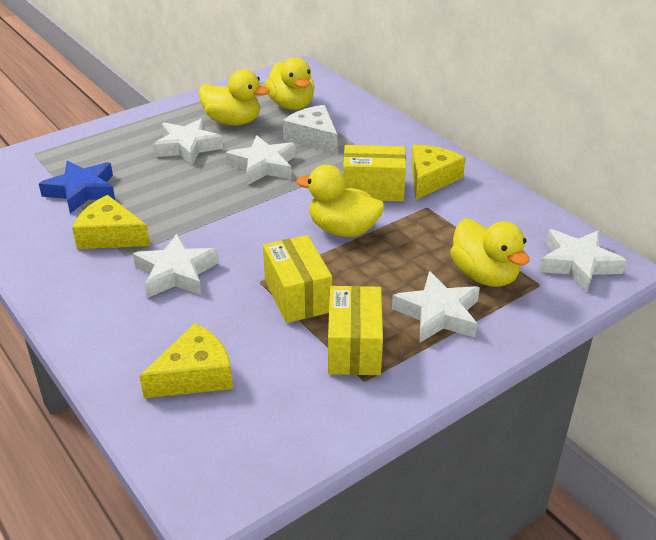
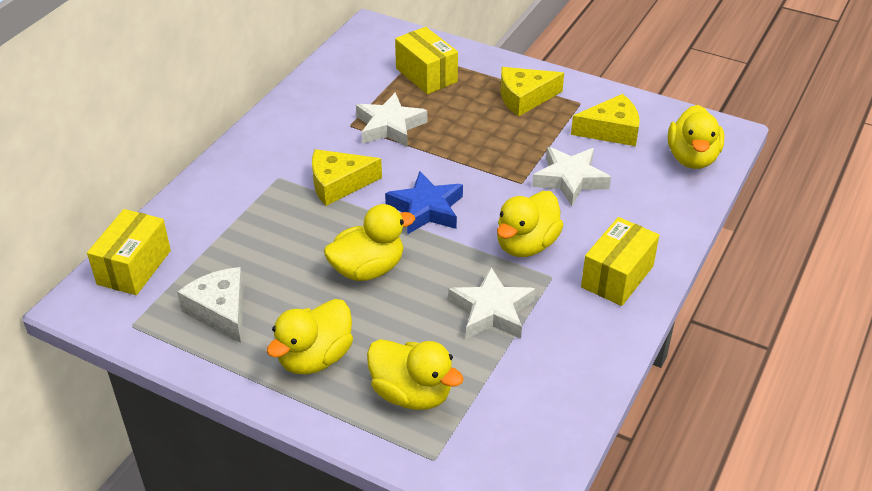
white star: [133,234,219,298] [153,118,224,166] [226,135,296,185] [392,271,480,343] [539,229,627,292] = 5 -> [356,92,427,147] [448,267,536,339] [532,147,611,206] = 3
yellow duck: [198,69,270,125] [265,57,315,110] [296,165,384,237] [450,219,530,287] = 4 -> [267,299,353,374] [324,204,415,281] [367,339,464,410] [497,191,564,257] [668,105,724,169] = 5

